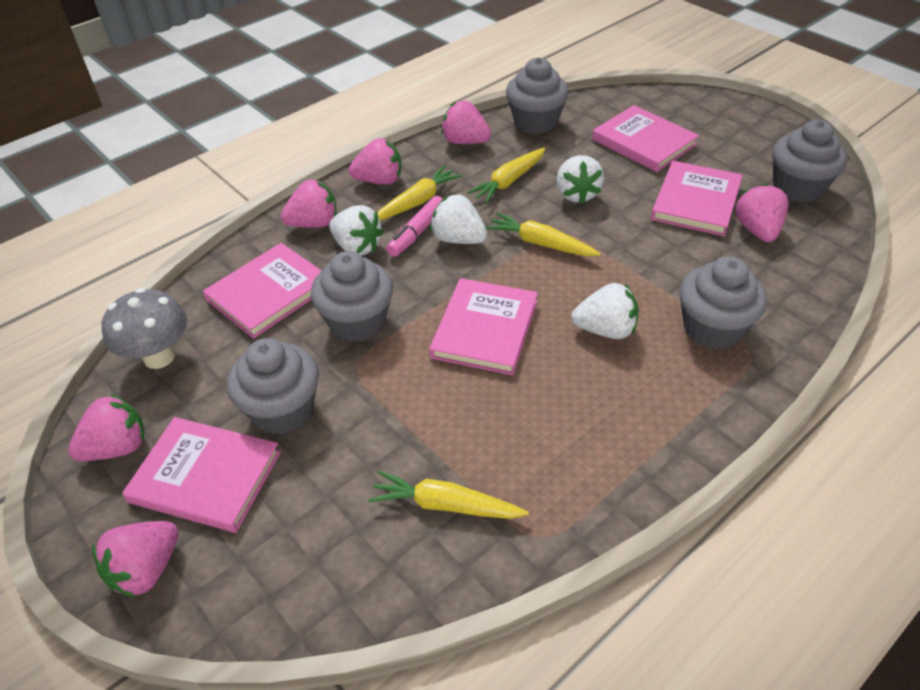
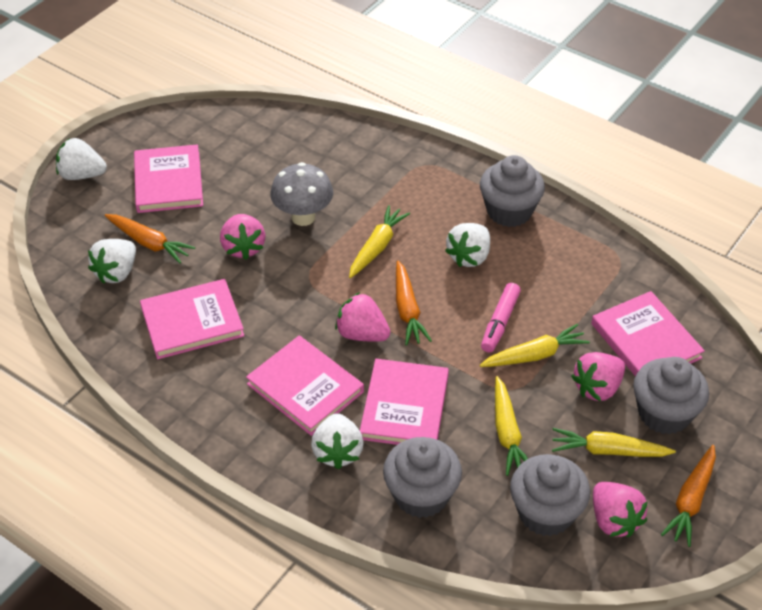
grey cupcake: [227,338,319,434] [311,251,393,342] [506,58,569,134] [679,256,767,350] [772,120,847,203] = 5 -> [383,437,462,518] [480,155,545,227] [510,454,590,536] [633,357,709,435] = 4
orange carrot: none = 0 -> [105,214,195,263] [396,261,432,346] [661,445,716,547] = 3
pink strawberry: [68,394,144,461] [92,521,179,598] [281,180,337,228] [349,138,401,184] [441,100,491,144] [735,183,789,242] = 6 -> [220,214,265,260] [335,292,390,342] [571,352,625,401] [593,482,648,537] = 4

